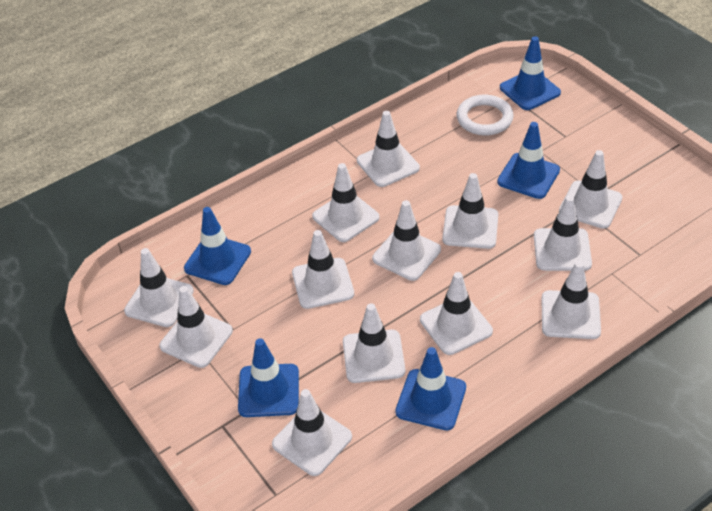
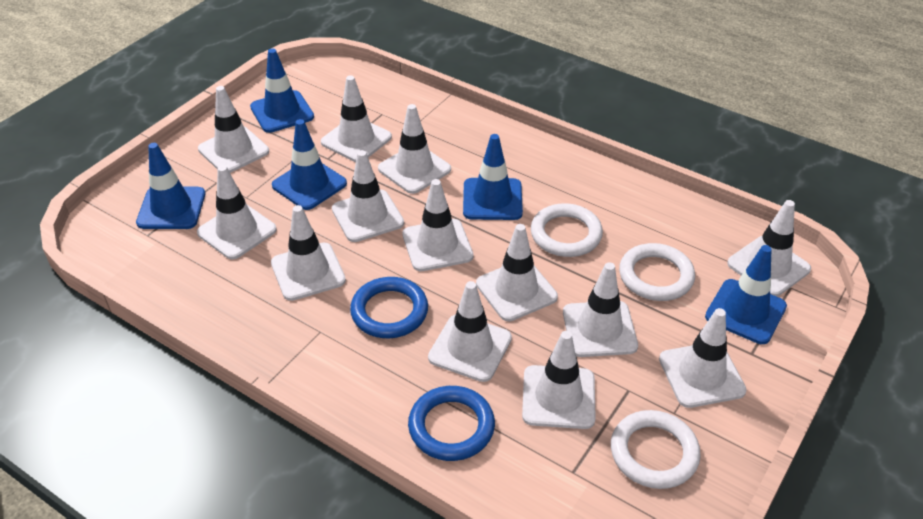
blue ring: none = 0 -> [350,277,428,338] [408,386,495,461] = 2
white ring: [457,95,514,135] = 1 -> [531,203,603,257] [611,410,701,489] [619,243,695,301] = 3

